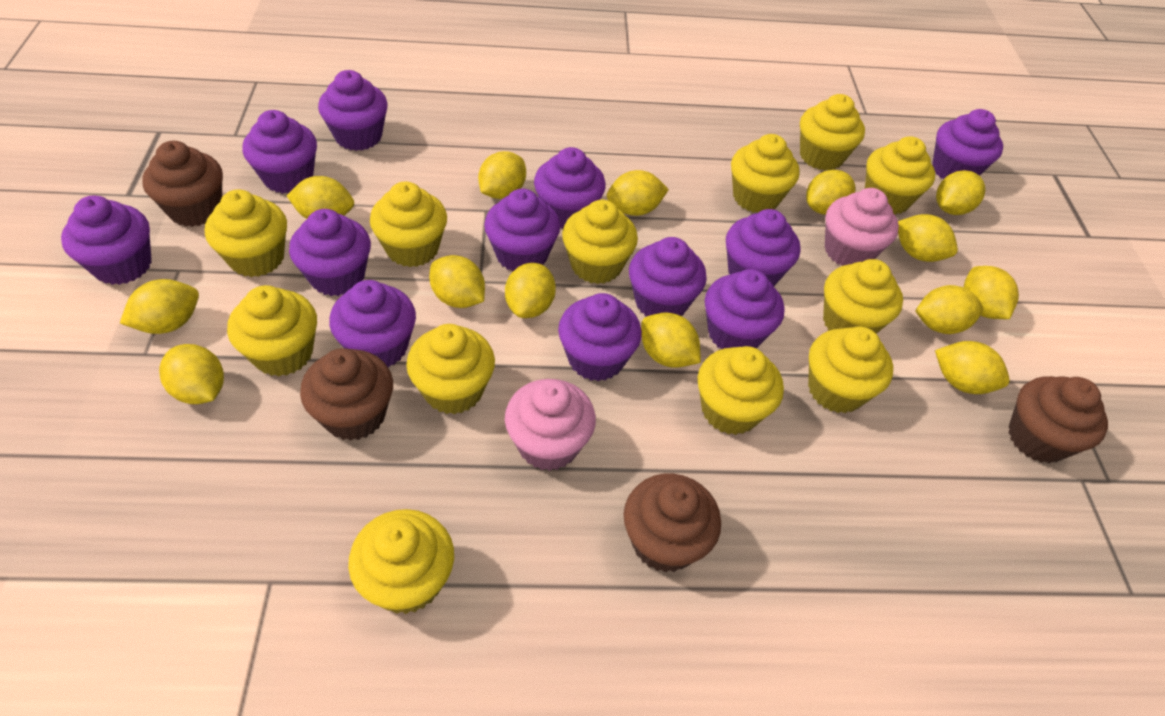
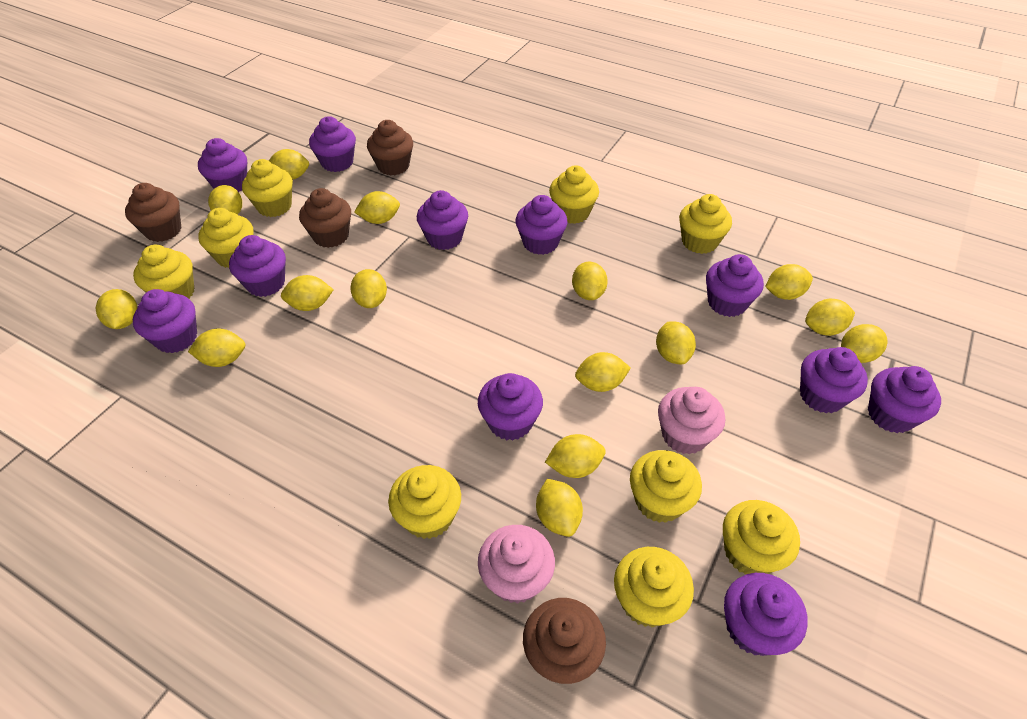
purple cupcake: [61,195,152,285] [242,110,317,194] [289,209,371,296] [318,70,388,151] [329,280,416,368] [484,189,560,272] [534,147,606,229] [558,293,642,381] [629,237,707,317] [705,269,784,349] [726,209,800,286] [932,109,1003,179] = 12 -> [133,289,197,353] [198,138,247,192] [229,235,286,297] [309,116,356,172] [417,190,468,250] [478,373,543,441] [516,195,568,255] [706,254,764,317] [724,573,808,656] [800,347,868,414] [868,366,941,433] = 11
yellow cupcake: [205,189,287,277] [227,285,317,376] [348,509,454,614] [370,182,447,267] [406,324,495,414] [562,200,638,284] [698,346,784,435] [731,134,800,213] [800,94,865,171] [808,326,893,413] [823,259,903,334] [865,136,935,215] = 12 -> [133,245,194,299] [198,208,254,268] [242,159,293,217] [388,465,461,539] [549,165,599,224] [614,547,694,627] [630,450,702,523] [679,194,732,254] [723,500,800,575] = 9
yellow lemon: [120,279,199,334] [159,344,224,404] [287,176,354,219] [429,255,485,308] [478,151,526,199] [505,263,556,318] [607,170,669,216] [641,313,701,368] [806,170,856,215] [898,214,958,262] [915,285,983,334] [935,341,1010,394] [936,170,985,215] [963,266,1019,319] = 14 -> [96,289,137,329] [188,328,245,367] [208,185,242,215] [269,149,309,180] [281,275,334,311] [350,269,387,308] [354,191,400,224] [536,479,583,537] [545,434,606,478] [572,262,608,300] [575,352,631,392] [656,322,696,364] [765,264,813,300] [805,299,855,336] [841,324,888,363] = 15

